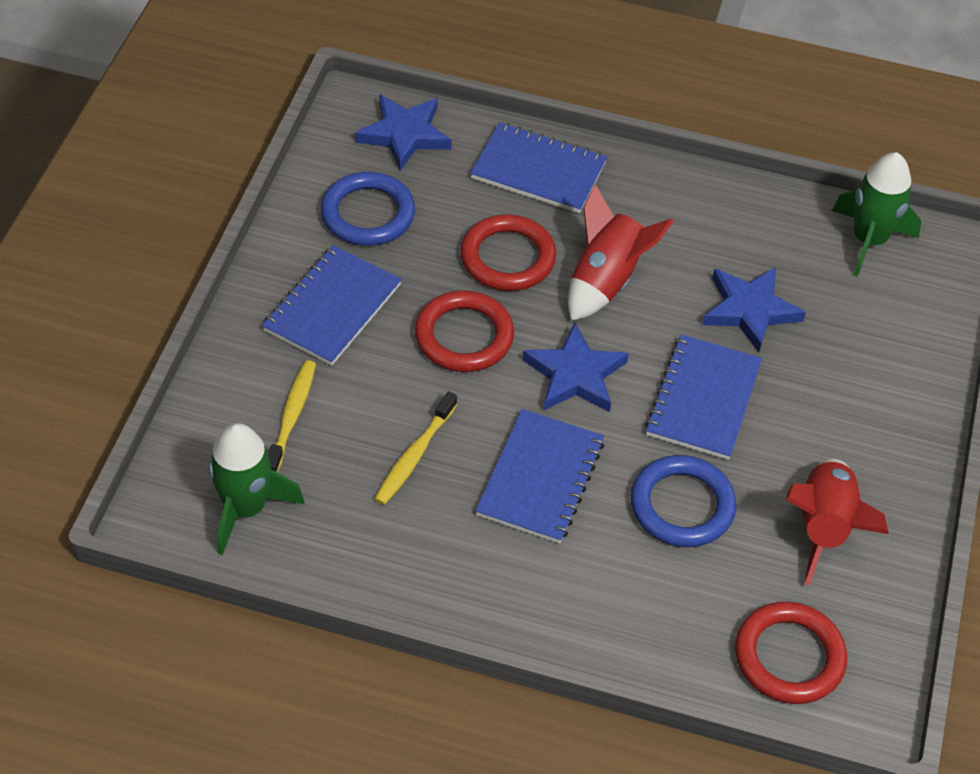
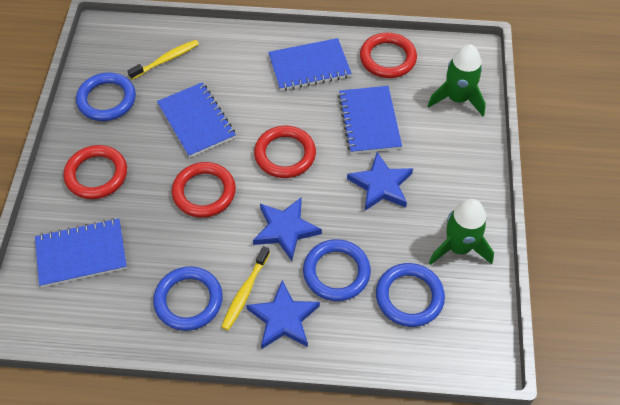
blue ring: [321,172,415,246] [631,455,737,547] = 2 -> [76,73,136,121] [153,266,223,331] [303,239,371,301] [376,263,445,327] = 4
red ring: [415,290,514,372] [460,214,556,291] [735,602,847,704] = 3 -> [64,145,127,199] [172,162,236,218] [254,126,316,178] [360,33,417,78] = 4
red rocket: [568,184,674,321] [785,459,889,585] = 2 -> none = 0

